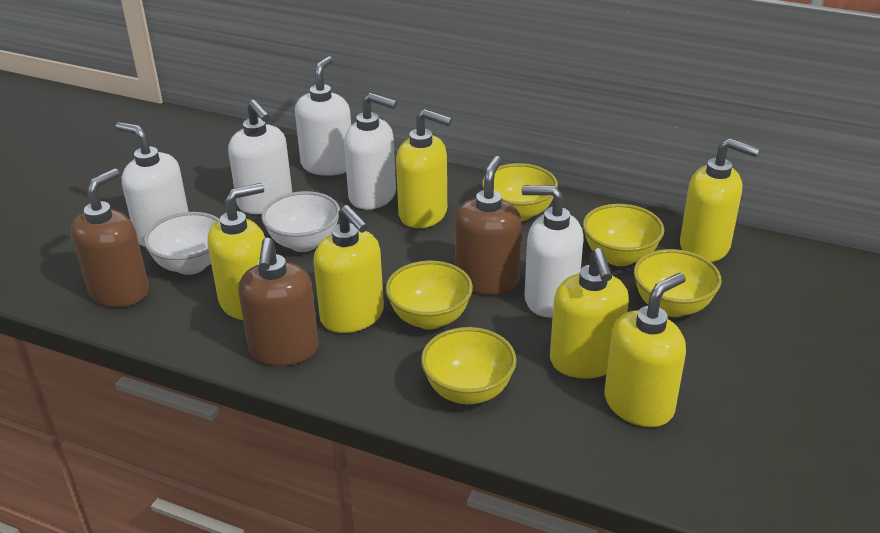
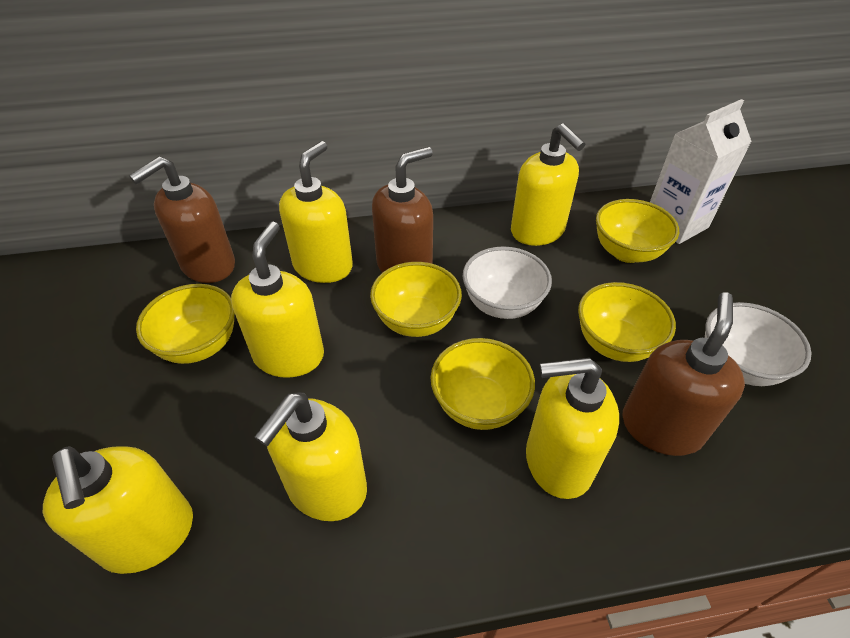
white carton: none = 0 -> [650,99,752,244] = 1
white soap dispenser: [116,122,189,247] [228,100,292,214] [295,56,351,176] [344,93,397,210] [522,185,583,318] = 5 -> none = 0

